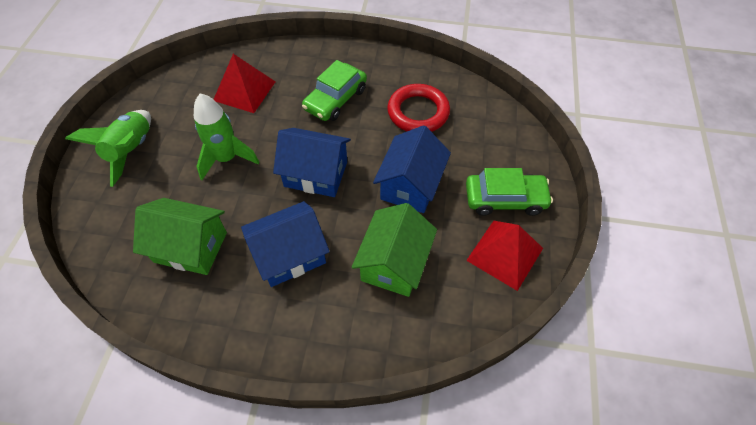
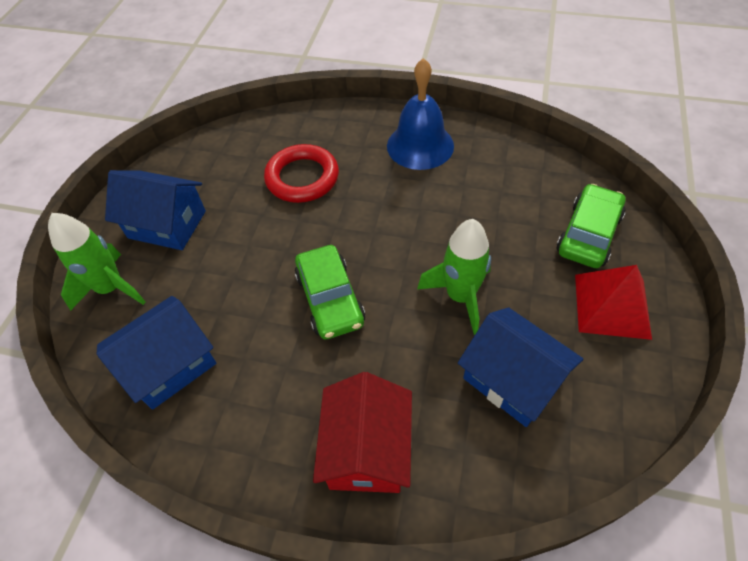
blue bell: none = 0 -> [387,58,454,170] = 1
green house: [133,198,227,275] [352,203,437,297] = 2 -> none = 0
red house: none = 0 -> [313,372,412,493] = 1
red pyramid: [213,54,276,113] [466,221,543,291] = 2 -> [575,265,652,340] = 1

